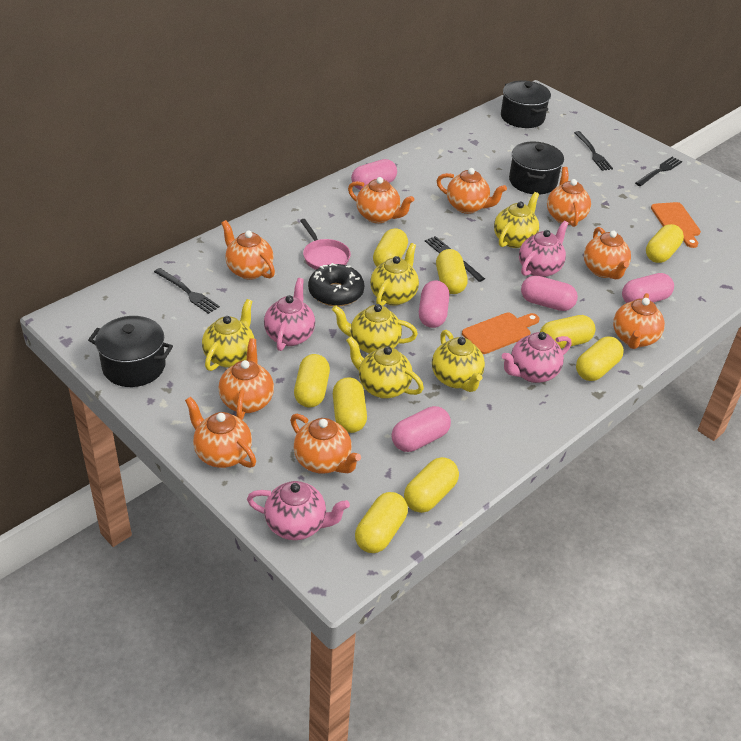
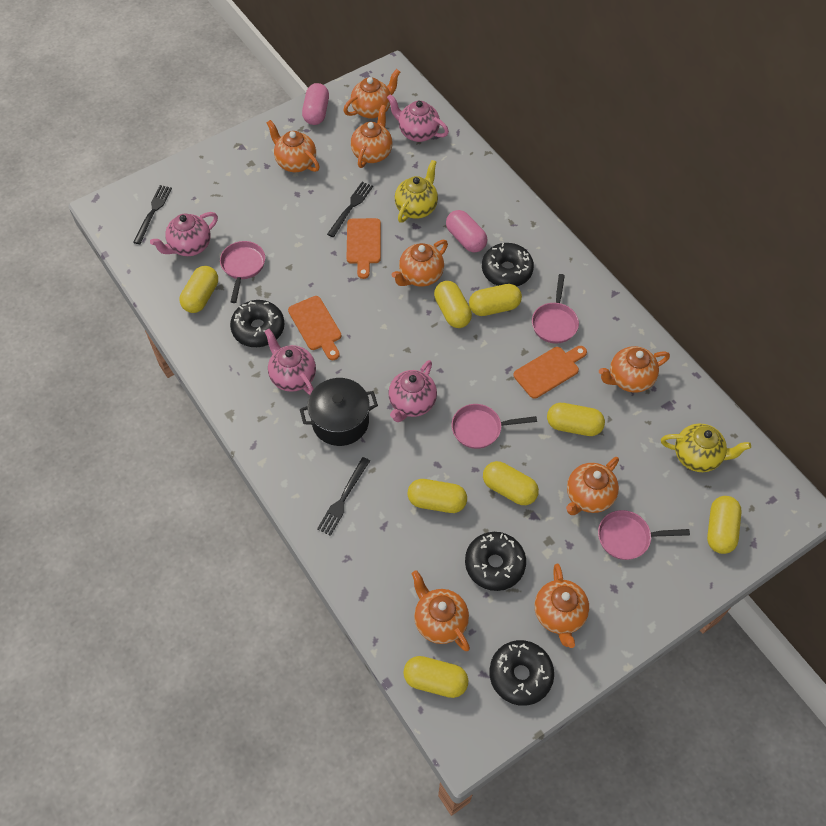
black donut: [308,263,364,306] = 1 -> [230,300,285,347] [465,532,526,591] [482,243,534,286] [489,640,554,706] = 4
black fork: [154,268,220,314] [425,236,485,282] [574,131,613,171] [635,157,682,186] = 4 -> [133,185,172,244] [317,457,370,536] [327,182,373,237] = 3
black pot: [88,316,173,387] [501,80,551,128] [509,142,564,194] = 3 -> [300,378,378,446] = 1
orange cutting board: [462,313,539,354] [651,202,701,248] = 2 -> [288,296,341,360] [347,218,381,279] [513,346,587,399] = 3
orange teapot: [185,397,256,468] [218,338,274,420] [221,220,275,280] [290,414,361,474] [348,177,414,223] [437,168,507,214] [547,167,591,227] [584,227,631,279] [613,293,665,349] = 9 -> [267,120,320,172] [344,69,400,119] [351,105,393,168] [392,240,448,287] [411,570,470,651] [535,564,589,648] [566,457,619,515] [599,346,670,393] = 8
pink capsule: [351,159,397,190] [391,406,451,452] [419,281,449,328] [521,275,578,311] [622,273,674,303] = 5 -> [302,83,329,125] [446,210,487,252] = 2
pink pan: [300,219,351,270] = 1 -> [220,241,265,303] [451,404,537,449] [532,274,579,344] [598,510,690,560] = 4
yellow capsule: [294,354,330,407] [333,377,367,433] [355,492,408,553] [373,228,408,267] [404,457,459,513] [436,249,468,294] [540,315,595,349] [576,337,624,381] [646,224,684,263] = 9 -> [180,266,218,313] [403,656,468,698] [408,479,467,513] [434,281,472,328] [469,284,522,316] [483,461,539,505] [547,403,605,436] [707,496,742,554] = 8
yellow teapot: [202,299,255,371] [332,304,418,354] [346,337,424,399] [370,243,419,306] [432,330,485,392] [494,192,539,248] = 6 -> [395,160,438,223] [661,424,751,472] = 2

